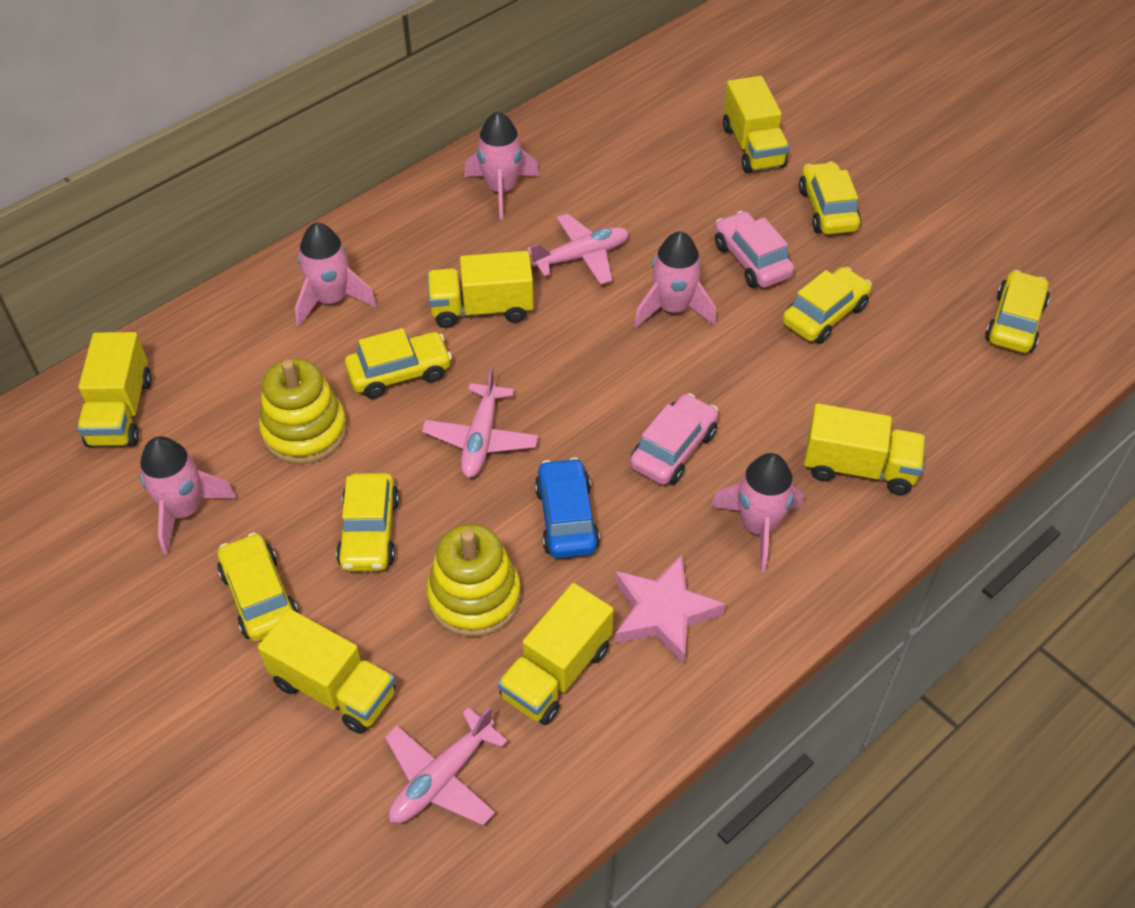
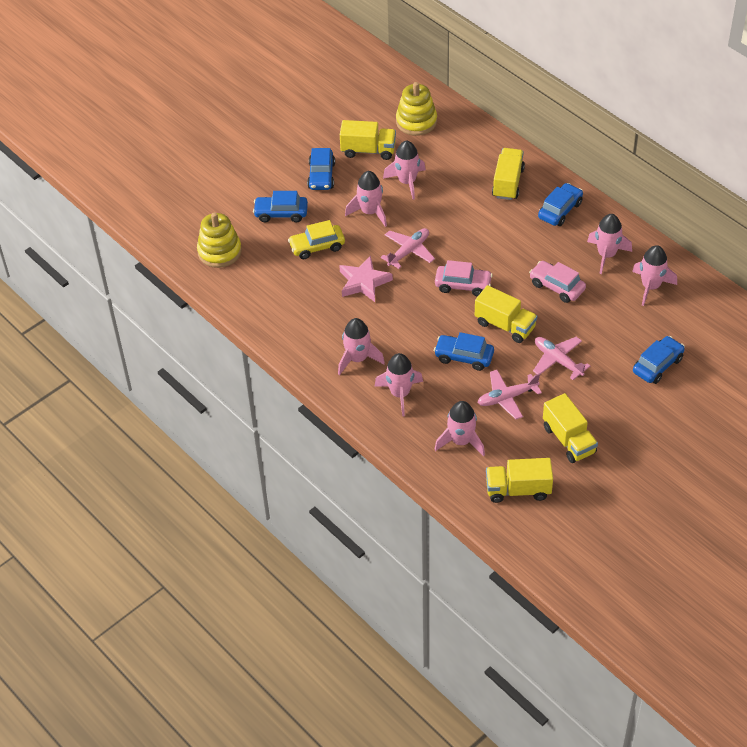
blue car: [535,457,600,558] = 1 -> [253,191,308,222] [307,148,335,190] [434,332,494,371] [538,183,583,226] [633,336,685,384] = 5
pink rocket: [140,436,237,554] [295,223,377,327] [464,111,539,220] [634,231,716,328] [711,453,804,572] = 5 -> [338,318,385,375] [345,171,387,227] [374,353,423,416] [383,141,426,200] [435,401,485,456] [587,214,632,274] [632,245,677,306] = 7
yellow car: [217,533,299,642] [336,473,399,571] [345,328,452,399] [782,267,872,344] [799,162,861,235] [985,270,1050,353] = 6 -> [288,220,345,259] = 1
yellow truck: [77,332,152,447] [258,609,395,734] [427,251,534,328] [498,583,614,725] [723,76,789,173] [804,403,926,495] = 6 -> [340,120,396,160] [475,285,537,343] [486,458,553,503] [492,148,525,200] [543,393,598,463] = 5

